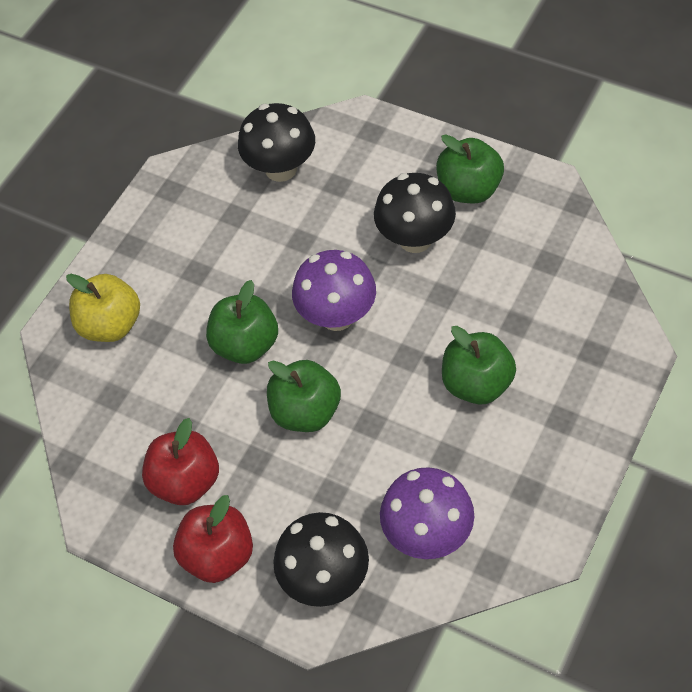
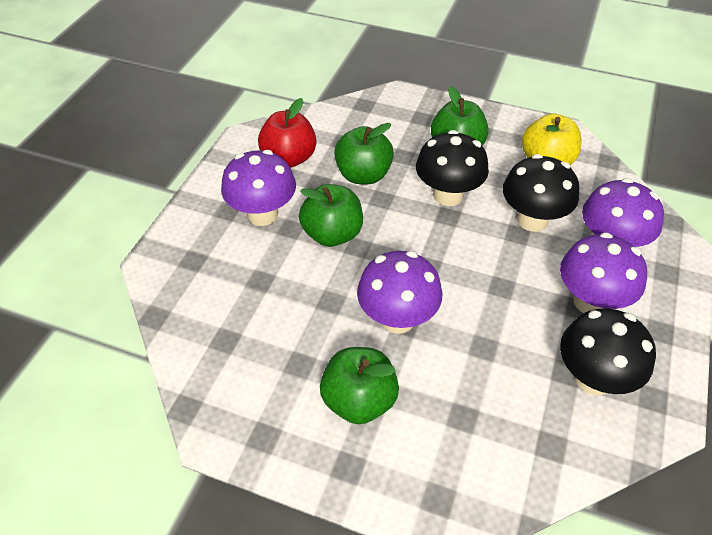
purple mushroom: [292,250,376,331] [380,467,474,559] = 2 -> [221,150,296,226] [357,251,442,334] [560,232,647,313] [582,178,664,247] = 4
red apple: [142,418,219,505] [173,495,253,583] = 2 -> [258,98,317,168] = 1

